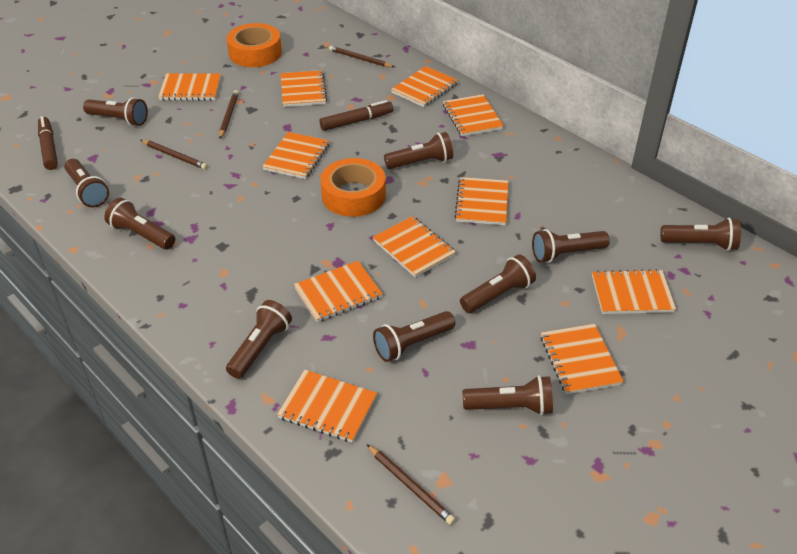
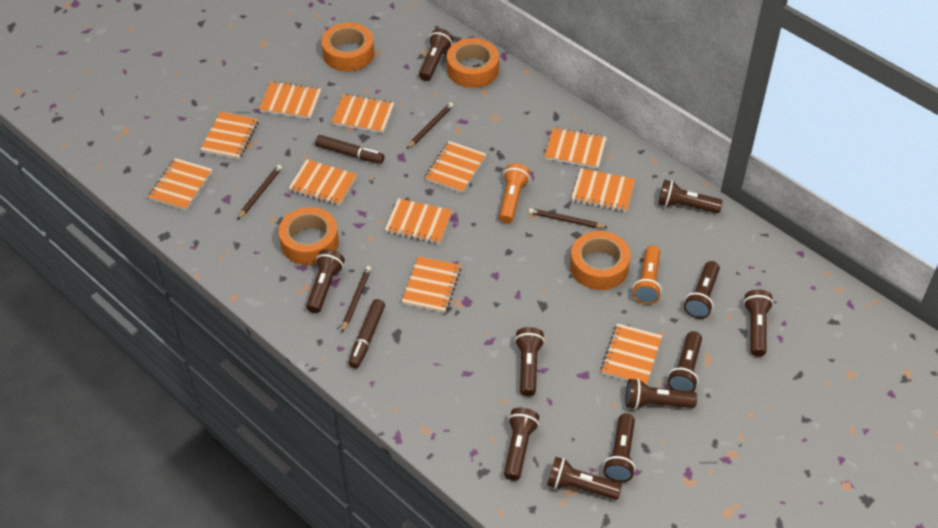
brown flashlight: [64,159,109,208] [83,97,148,126] [104,198,175,250] [226,300,292,379] [373,311,455,362] [384,132,453,169] [460,254,536,313] [462,375,553,416] [532,229,610,263] [660,218,741,251] = 10 -> [306,249,345,313] [419,29,454,81] [504,408,539,481] [515,327,545,396] [547,457,622,500] [603,413,635,482] [626,379,697,409] [658,180,723,213] [668,331,702,392] [684,261,720,319] [743,290,773,357] = 11
orange flashlight: none = 0 -> [499,163,530,223] [633,246,662,304] = 2
orange tape: [227,23,282,67] [320,158,386,217] = 2 -> [279,207,339,265] [321,23,374,72] [447,38,499,88] [570,231,631,290] = 4

